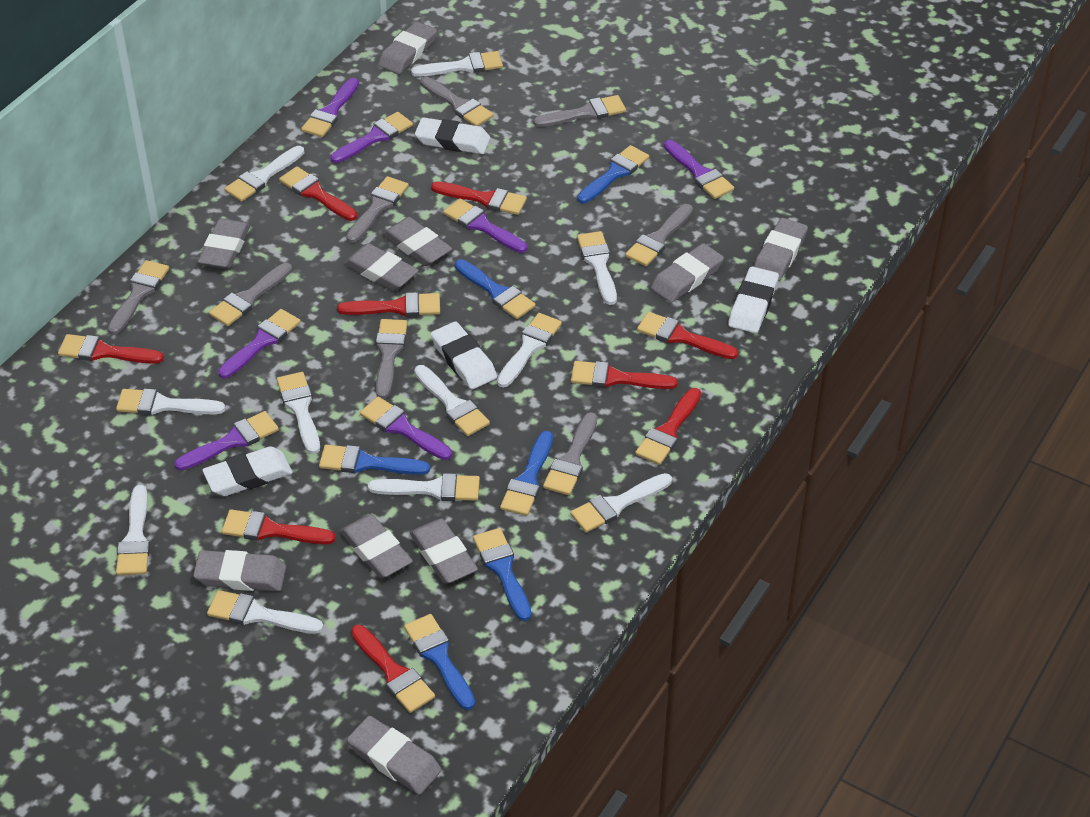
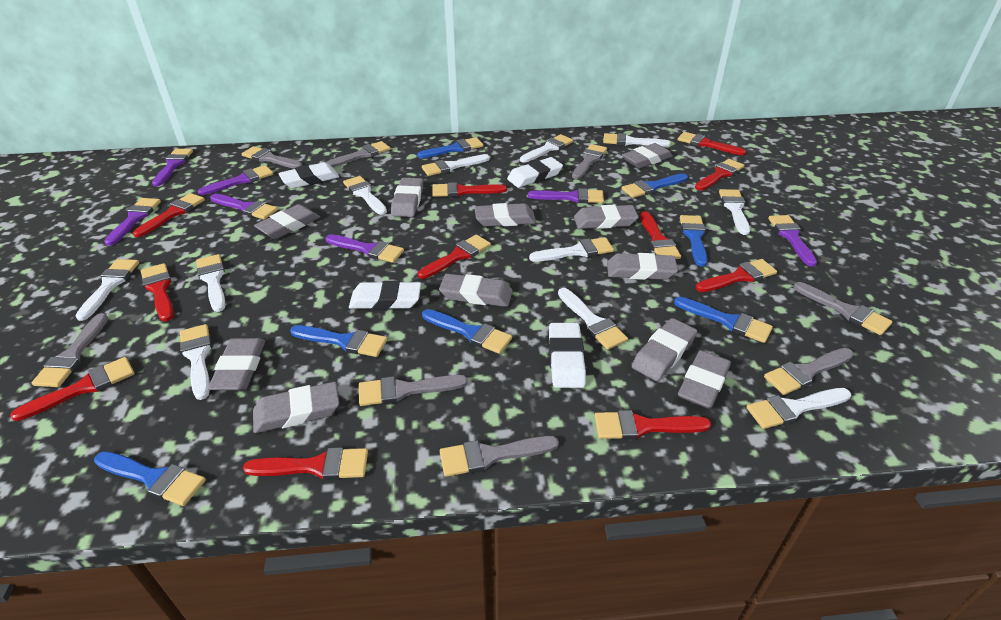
blue brush: [319,445,430,475] [404,614,475,710] [455,259,536,319] [473,528,531,621] [500,431,553,516] [577,145,649,203] = 6 -> [94,451,206,506] [290,325,387,357] [417,137,483,158] [422,309,512,354] [622,174,688,198] [674,297,773,343] [680,215,707,267] = 7
grey eraser: [193,550,286,591] [198,218,251,269] [340,514,413,578] [343,243,419,291] [347,716,442,795] [378,21,437,74] [383,217,452,266] [409,518,478,584] [651,243,724,303] [754,218,808,281] = 10 -> [208,338,265,391] [253,382,339,433] [254,204,320,239] [391,178,423,217] [439,274,512,307] [474,203,536,227] [574,205,639,229] [607,253,678,280] [622,143,672,168] [632,318,697,381] [678,350,731,409] = 11
red brush: [58,334,164,364] [222,509,336,544] [279,166,357,221] [337,292,440,317] [351,625,435,713] [431,181,527,215] [571,361,678,389] [635,388,701,465] [637,312,738,359] = 9 -> [10,357,134,421] [133,193,205,237] [141,263,174,321] [243,447,368,480] [418,235,491,279] [432,182,507,197] [595,410,711,440] [640,211,681,259] [678,132,746,155] [695,159,744,190] [696,259,777,292] = 11

